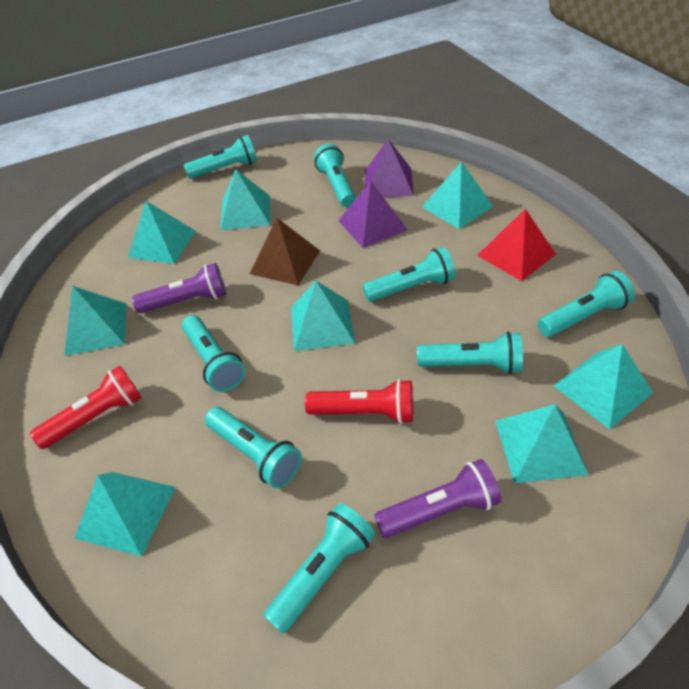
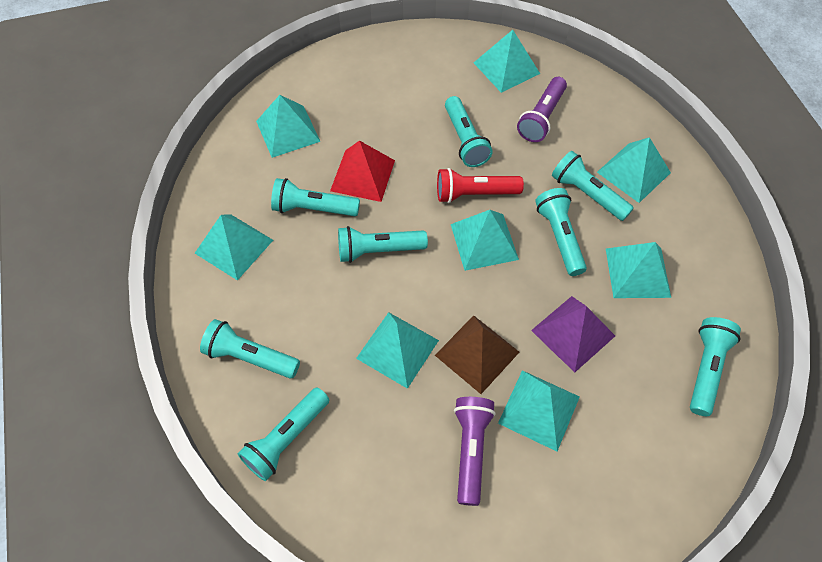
purple pyramid: [338,181,407,248] [365,139,414,197] = 2 -> [531,296,615,372] = 1
red flashlight: [30,366,142,449] [305,379,413,424] = 2 -> [437,168,524,203] = 1

